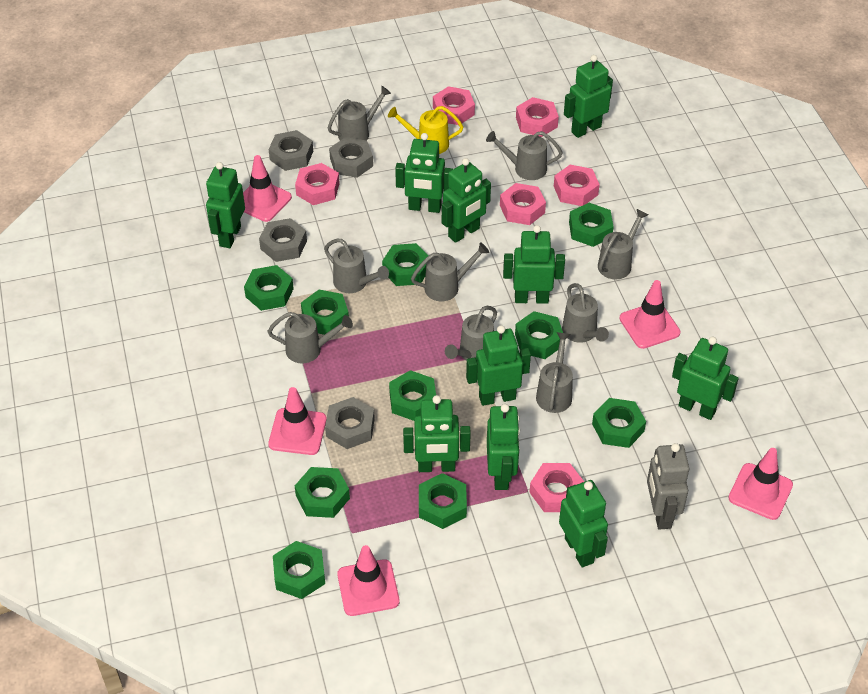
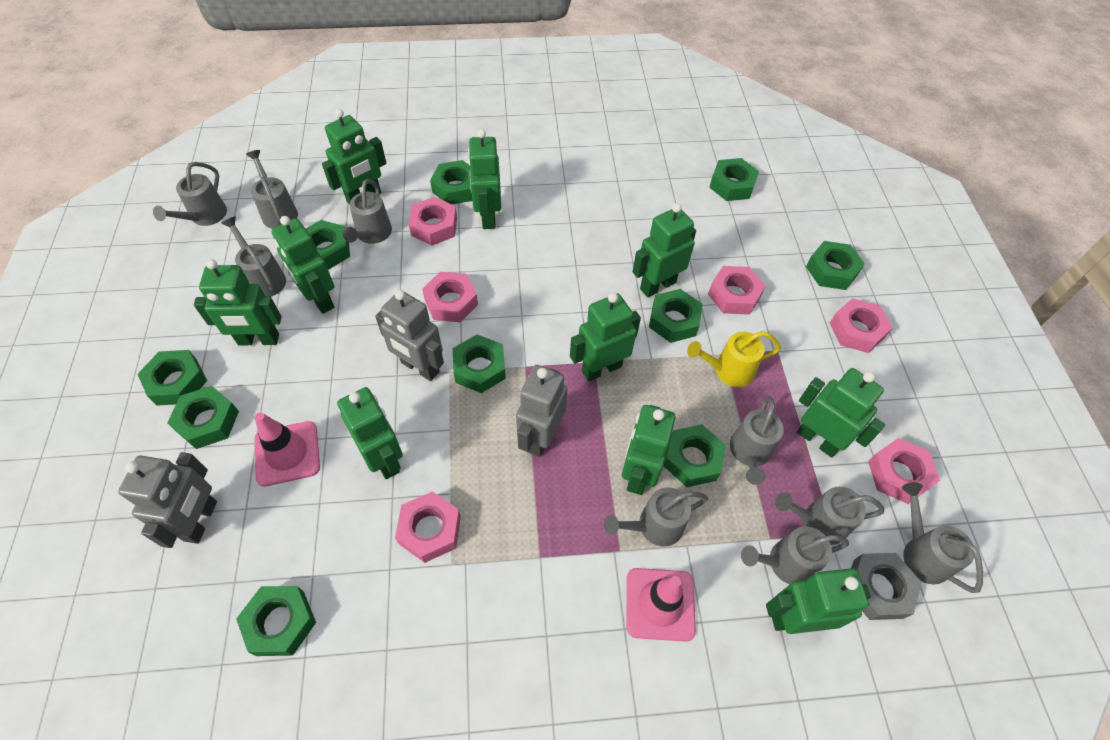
grey nut: [259,218,307,262] [269,130,313,171] [325,397,375,449] [329,137,373,178] = 4 -> [851,553,922,620] = 1
grey robot: [647,443,689,530] = 1 -> [118,452,217,548] [375,290,444,381] [516,365,568,457] = 3
pink traffic cone: [243,155,292,222] [268,387,327,455] [337,545,399,616] [619,280,680,349] [728,448,793,520] = 5 -> [254,412,320,487] [627,568,696,642] = 2

